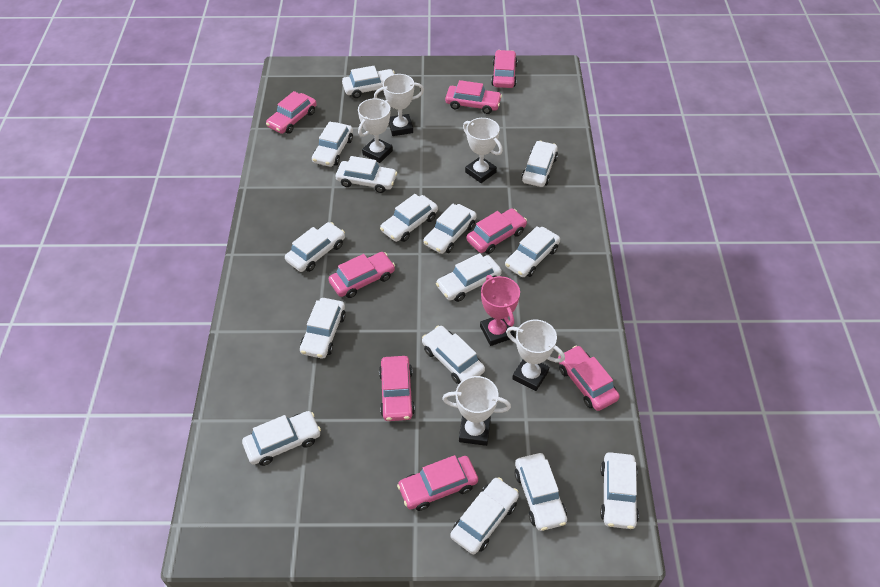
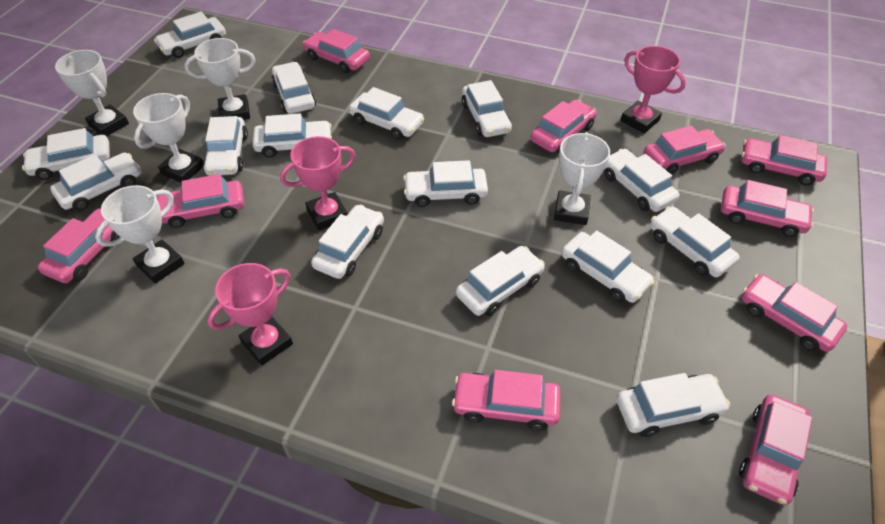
pink car: [266,91,317,134] [329,252,395,298] [379,356,415,421] [397,455,478,511] [445,80,502,114] [466,208,527,254] [491,50,517,88] [558,346,620,411] = 8 -> [38,209,120,284] [157,174,244,228] [303,29,370,73] [452,370,561,431] [531,99,597,153] [644,126,726,175] [721,180,814,237] [739,394,812,505] [741,135,827,185] [741,274,847,352] = 10
pink trophy: [480,275,520,346] = 1 -> [207,263,293,366] [280,136,356,230] [621,46,686,133] = 3

